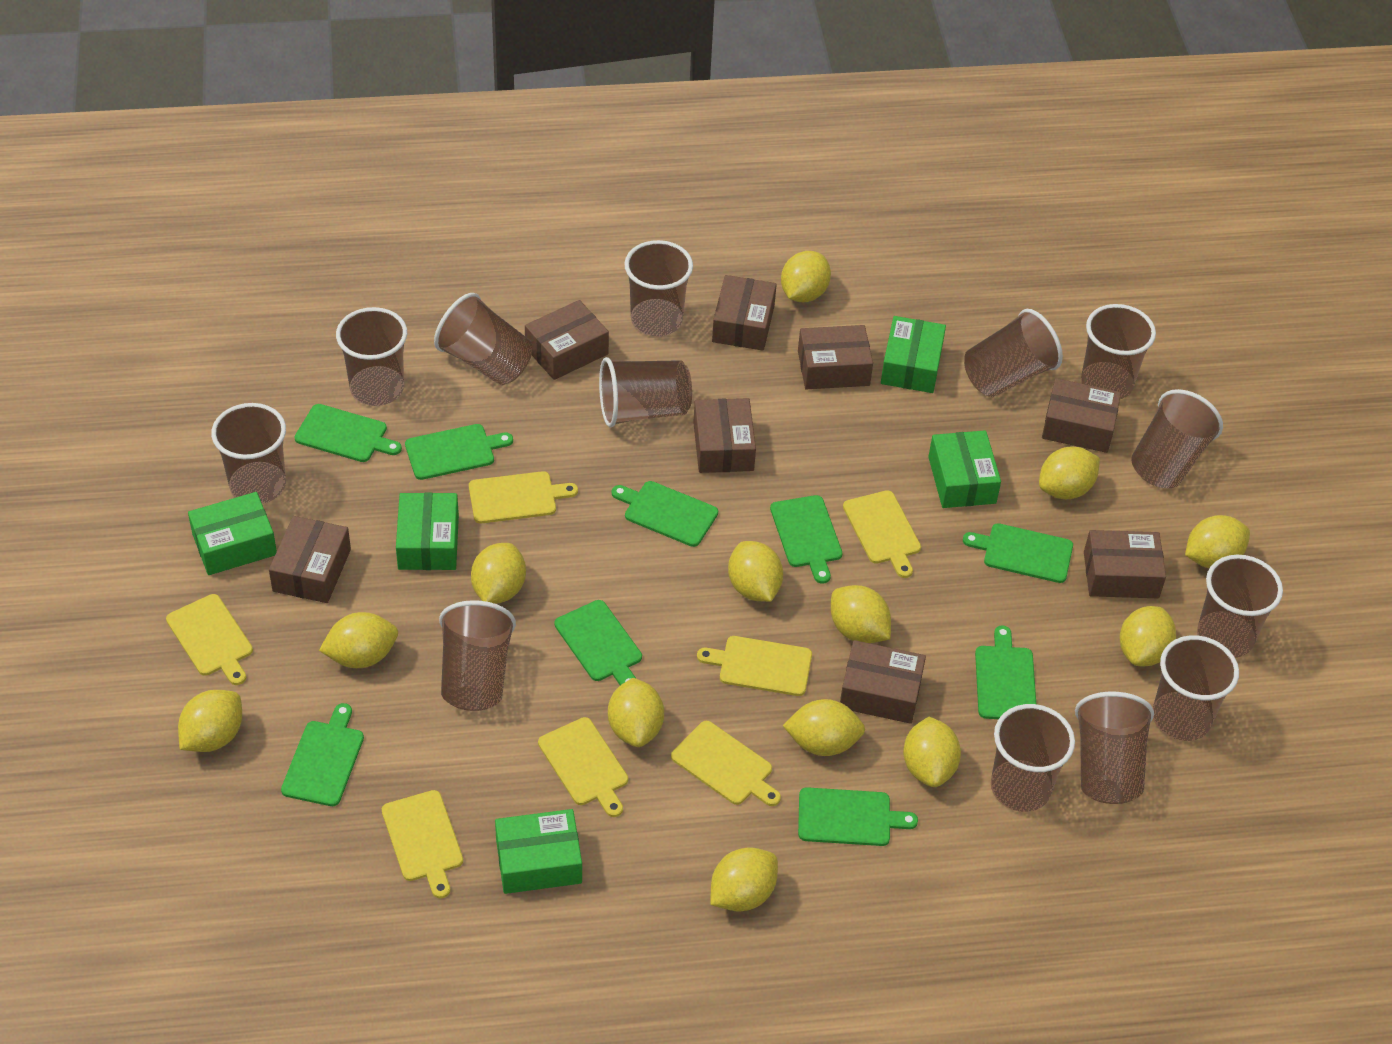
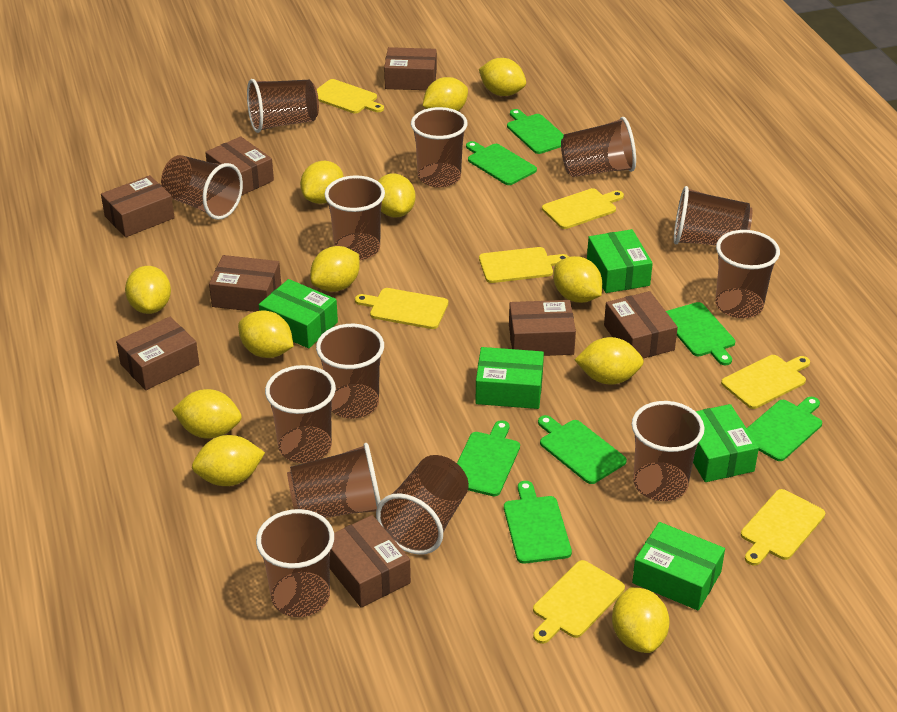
green cutting board: [281,703,364,806] [295,404,402,462] [405,424,513,480] [554,600,642,685] [612,481,718,547] [770,495,842,584] [798,787,918,846] [963,523,1073,583] [975,625,1036,719] = 9 -> [457,420,520,496] [466,141,537,185] [504,481,572,564] [507,109,564,154] [538,415,627,484] [666,302,735,365] [747,397,822,461] = 7
yellow lemon: [178,690,242,752] [319,612,398,668] [471,543,526,604] [608,678,664,747] [710,847,778,912] [728,541,783,602] [781,251,831,302] [783,699,865,756] [831,585,891,643] [903,717,961,787] [1039,447,1100,499] [1120,606,1176,667] [1185,515,1250,568] = 13 -> [125,266,171,314] [172,389,242,439] [192,435,265,486] [238,311,294,358] [300,161,344,204] [310,246,360,292] [378,173,415,218] [423,77,468,111] [479,58,526,96] [553,256,602,303] [575,337,644,385] [612,587,670,653] = 12

